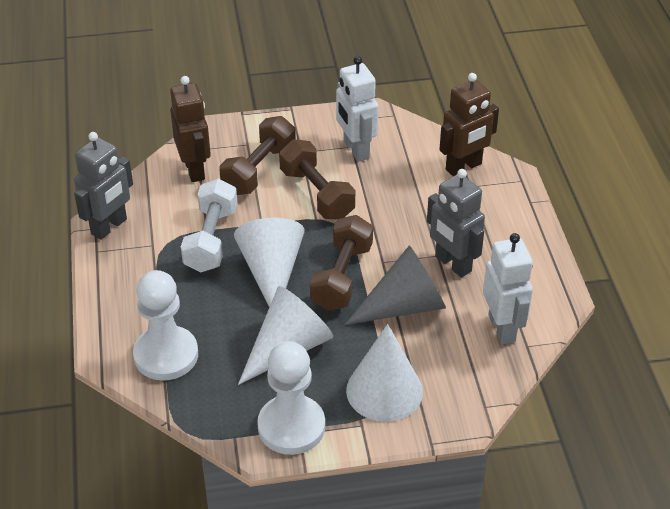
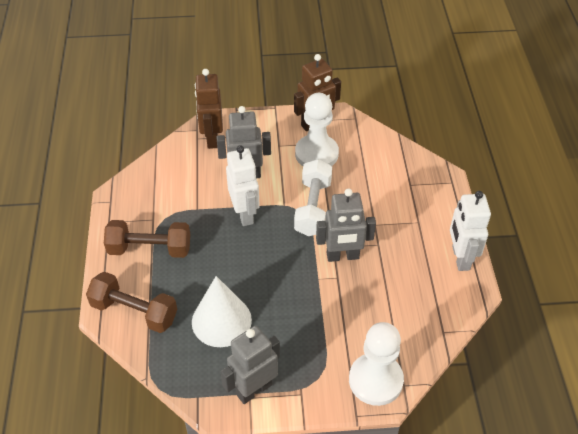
brown dumbbell: [219,116,296,195] [279,139,355,220] [310,215,373,311] = 3 -> [86,272,177,333] [104,220,190,258] = 2
grey cone: [344,245,446,325] = 1 -> none = 0
grey robot: [74,132,133,240] [427,169,485,278] = 2 -> [217,106,271,178] [221,326,280,404] [316,189,376,262] = 3
white cone: [234,218,304,307] [238,286,333,385] [346,324,423,422] = 3 -> [192,276,252,347] = 1

